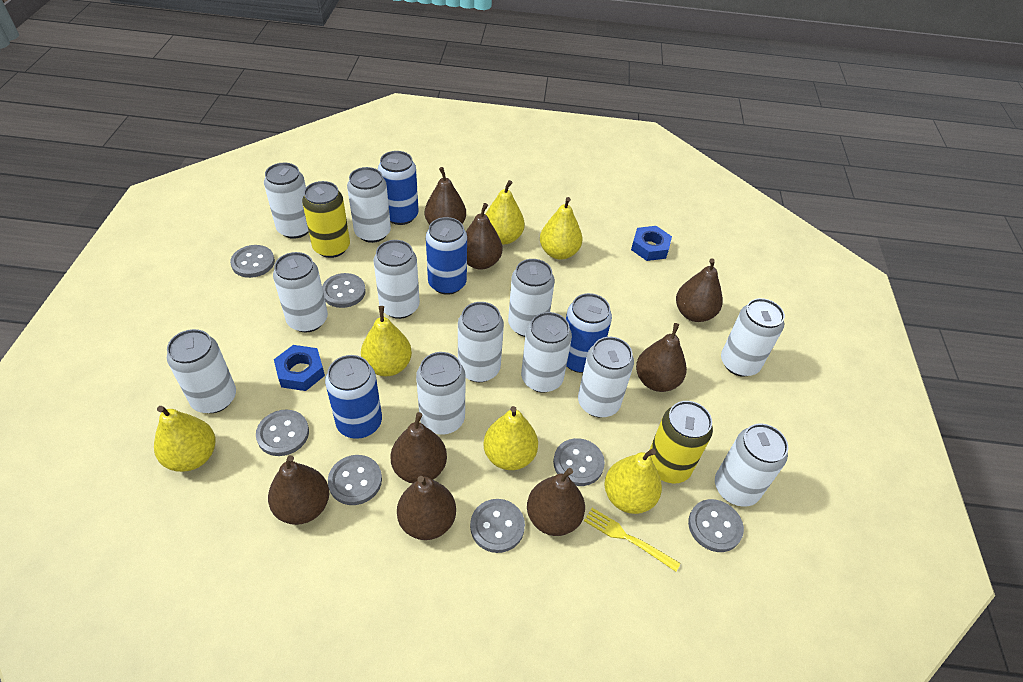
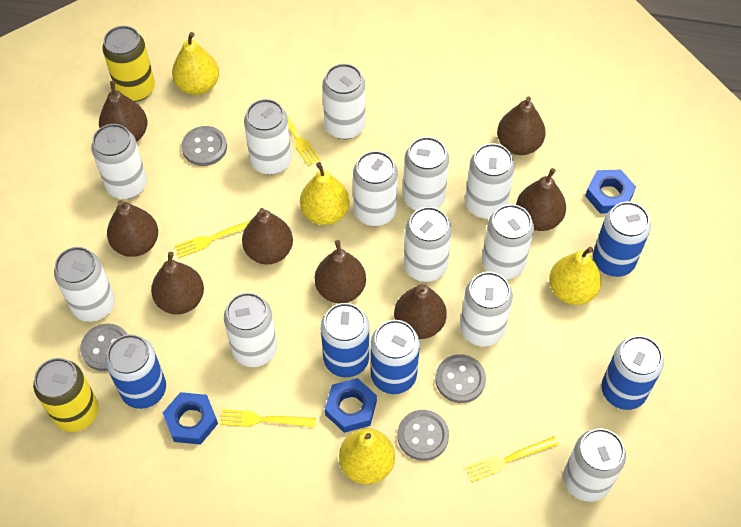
blue can: [325,355,382,439] [378,151,419,225] [426,217,467,295] [566,293,612,373] = 4 -> [106,334,166,409] [321,303,369,377] [371,320,420,394] [593,202,651,277] [601,336,664,410] = 5
blue nut: [274,345,325,391] [631,226,672,261] = 2 -> [163,392,218,445] [325,378,377,433] [585,169,636,214] = 3
grey button: [230,245,275,278] [256,409,309,456] [322,273,366,308] [328,455,382,505] [470,499,525,553] [553,438,605,486] [688,499,744,552] = 7 -> [80,324,128,371] [182,126,227,166] [397,410,449,461] [435,354,486,403] = 4
yellow fork: [584,508,681,572] = 1 -> [174,220,251,258] [220,409,316,427] [277,102,321,166] [465,436,558,482] = 4
yellow pear: [154,406,216,472] [361,306,412,376] [483,406,538,470] [486,180,525,244] [540,197,582,260] [604,448,662,514] = 6 -> [172,32,219,95] [300,162,350,225] [339,428,395,484] [549,247,602,305] = 4

